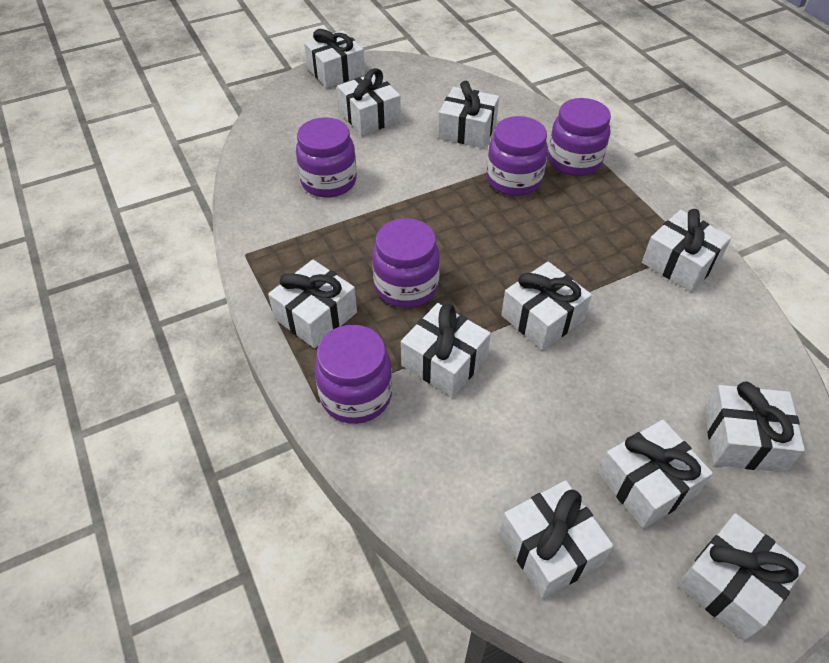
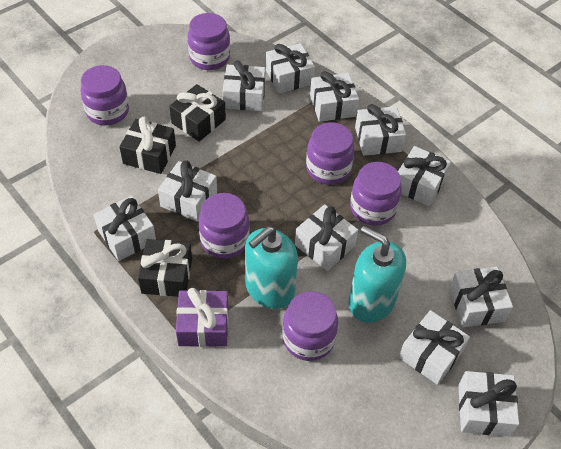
black gift: none = 0 -> [119,117,176,174] [138,239,192,297] [169,84,226,142] = 3
purple gift: none = 0 -> [176,288,228,347] = 1
purple jar: [296,117,357,198] [314,325,392,424] [372,218,440,308] [486,116,548,196] [548,98,611,176] = 5 -> [81,65,129,125] [188,13,230,70] [199,193,250,259] [282,291,339,361] [306,122,354,185] [350,162,402,226] = 6
turquoise soap dispenser: none = 0 -> [245,226,298,309] [348,226,406,323] = 2

